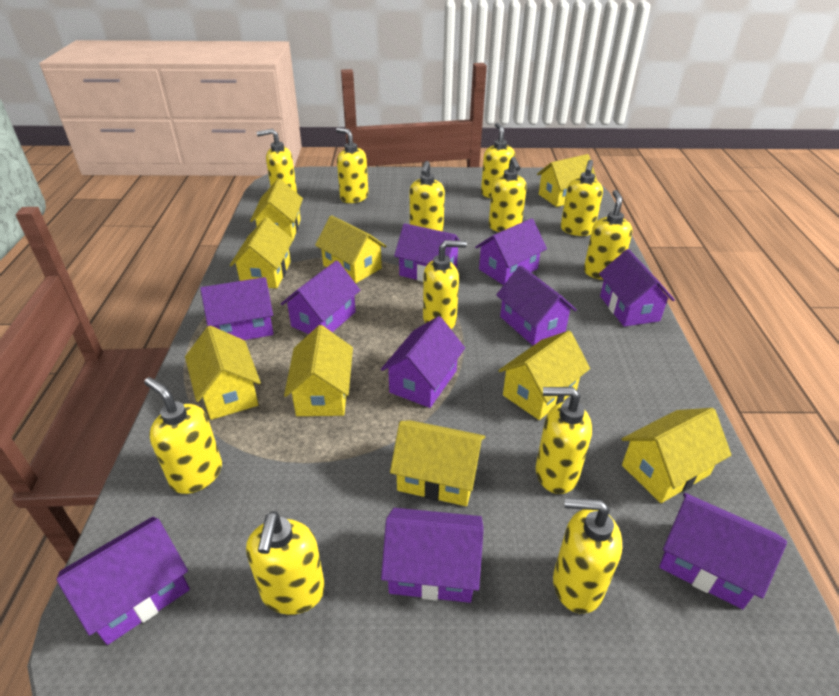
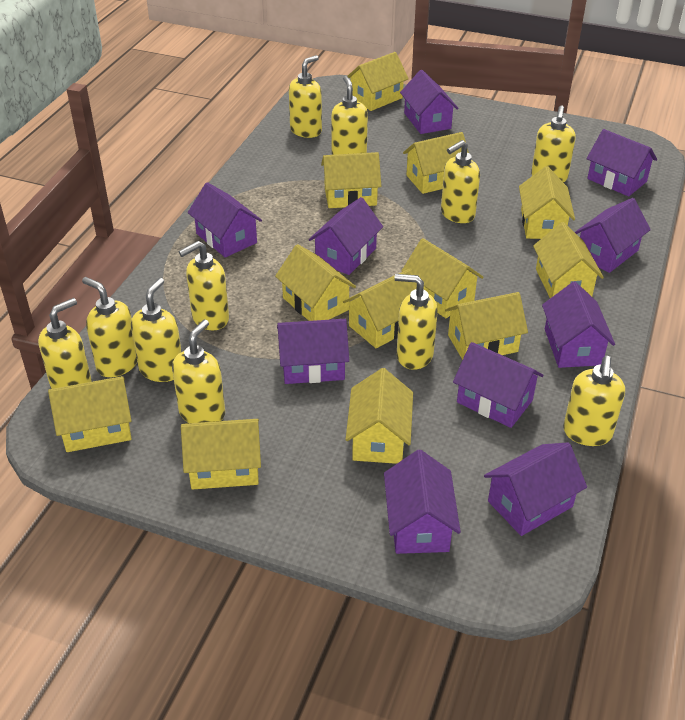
yellow house: [185,326,261,420] [230,217,293,288] [250,179,303,240] [284,325,353,416] [315,215,386,283] [390,420,485,506] [498,331,590,420] [537,154,597,207] [621,408,731,503] = 9 -> [48,376,131,452] [181,419,261,490] [275,244,356,321] [321,152,381,208] [343,269,417,348] [345,368,413,464] [347,52,409,111] [402,238,484,318] [403,132,469,194] [445,292,528,360] [519,166,575,239] [533,222,604,298] = 12
yellow soap dispenser: [144,377,222,494] [246,511,325,615] [257,129,297,193] [336,128,368,203] [410,161,445,231] [423,240,467,329] [481,123,515,198] [489,157,527,232] [536,387,592,494] [553,498,623,614] [561,160,603,236] [584,190,632,280] = 12 -> [38,298,92,389] [82,277,137,377] [131,278,182,382] [172,319,225,423] [179,241,229,330] [289,55,322,138] [331,76,368,155] [394,274,438,370] [441,140,480,223] [531,105,576,182] [563,356,625,446] = 11

